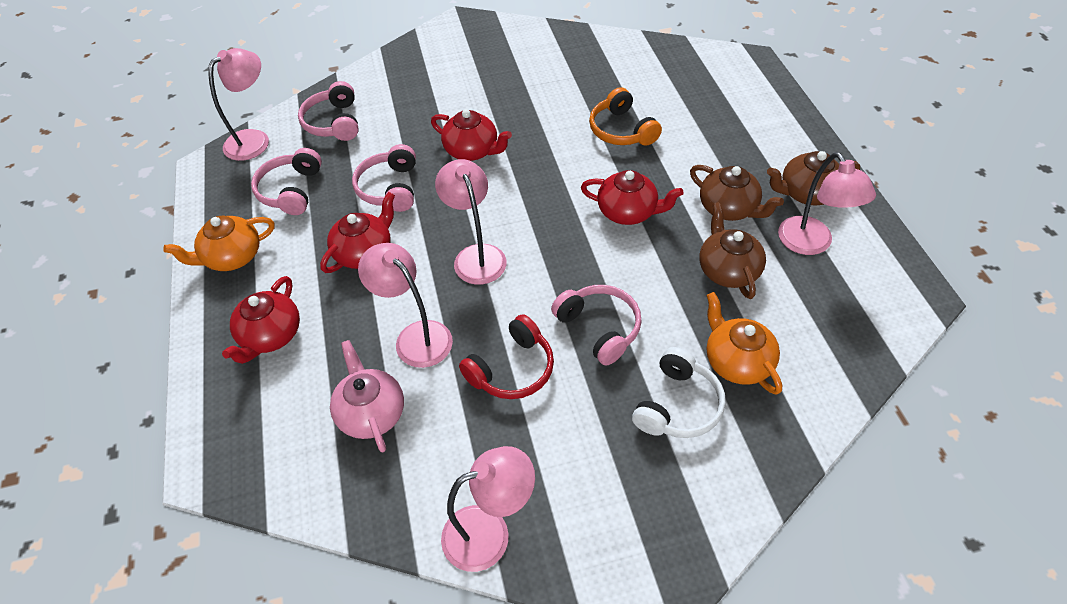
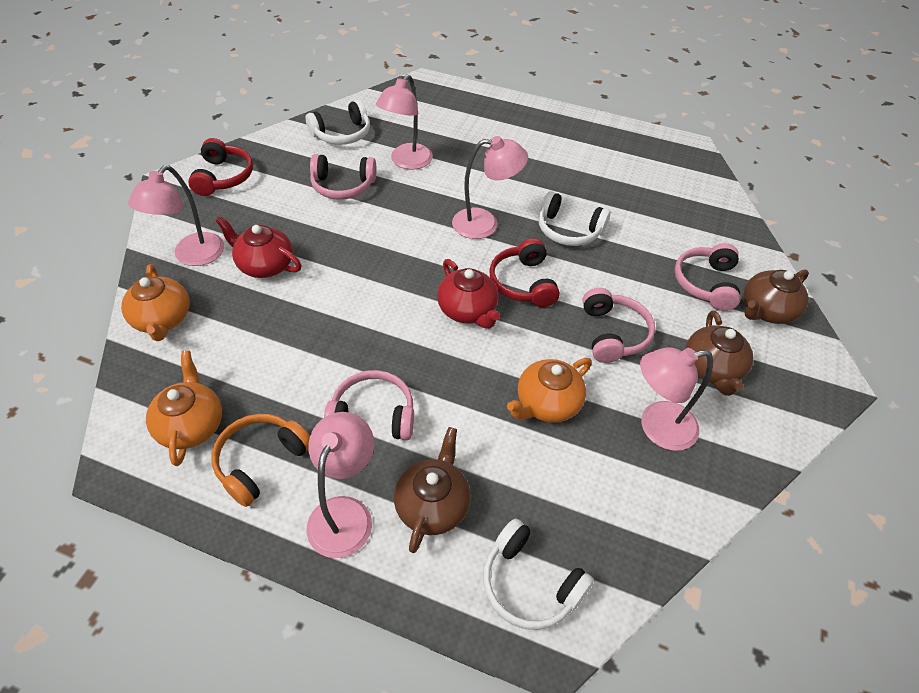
orange teapot: [163,216,275,271] [707,292,782,395] = 2 -> [121,264,190,341] [146,351,222,466] [507,358,592,423] = 3
pink teapot: [330,340,404,452] = 1 -> none = 0
red headphones: [459,314,554,399] = 1 -> [188,138,253,196] [489,238,560,307] = 2
red teapot: [222,276,300,364] [320,192,395,273] [431,109,512,161] [581,170,684,225] = 4 -> [216,216,301,278] [437,259,500,329] = 2
white headphones: [632,347,726,438] = 1 -> [306,100,370,145] [483,518,594,630] [539,191,610,246] = 3

